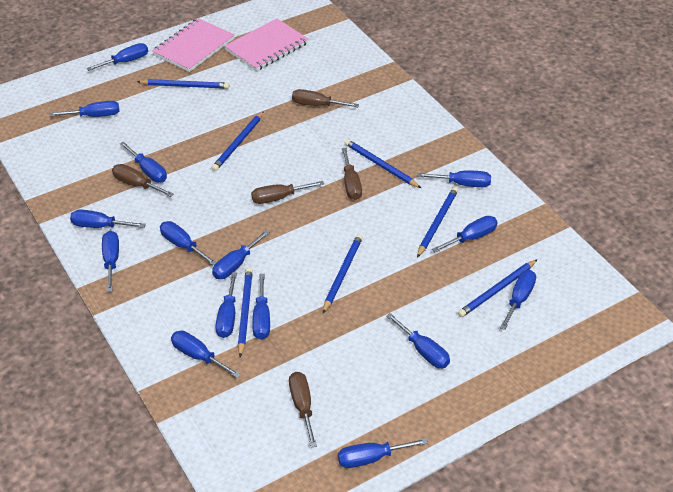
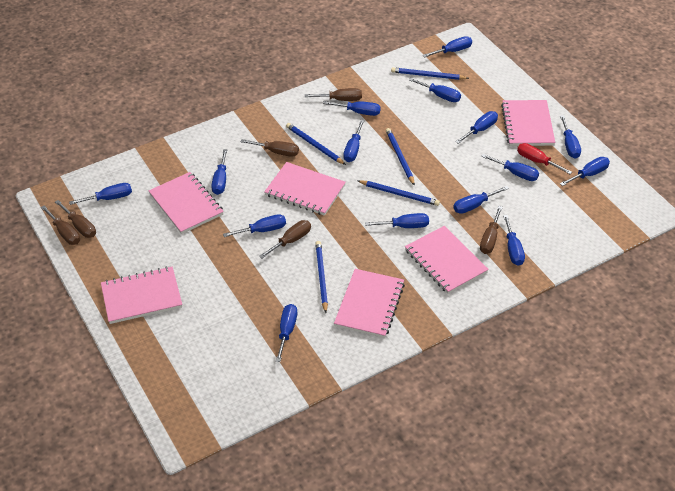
blue pencil: [137,79,229,89] [212,111,264,171] [238,267,253,357] [323,234,363,313] [345,139,421,188] [417,187,458,258] [458,259,538,317] = 7 -> [286,123,346,165] [315,241,328,313] [358,180,440,206] [386,128,415,186] [391,67,469,80] = 5
brown screwdriver: [112,164,174,197] [251,181,324,204] [289,372,317,448] [292,89,359,107] [342,148,362,200] = 5 -> [41,205,80,245] [55,200,96,238] [240,139,299,157] [259,220,311,258] [305,88,362,101] [480,206,503,254] = 6
pink notebook: [152,18,235,72] [225,18,309,71] = 2 -> [101,266,182,324] [149,172,224,234] [264,162,346,216] [334,269,405,338] [405,226,489,294] [501,100,555,146] = 6
red screwdriver: none = 0 -> [517,143,572,174] = 1

